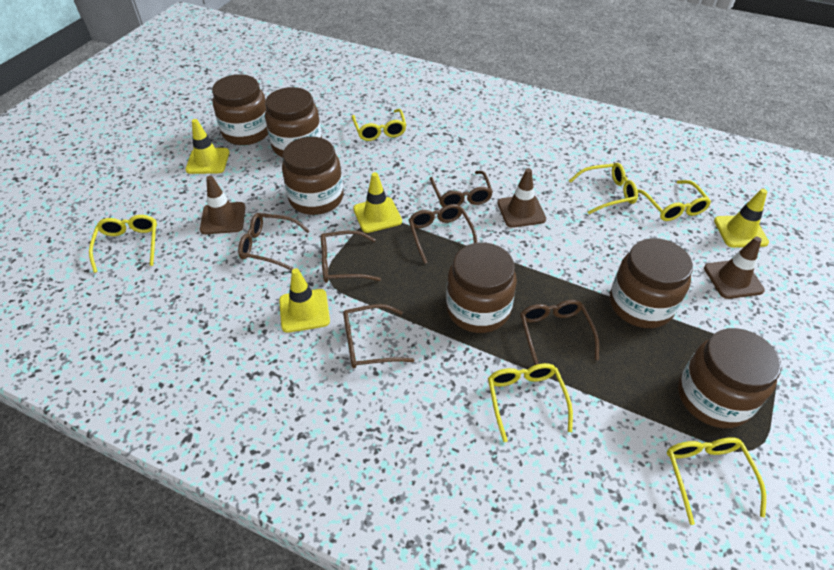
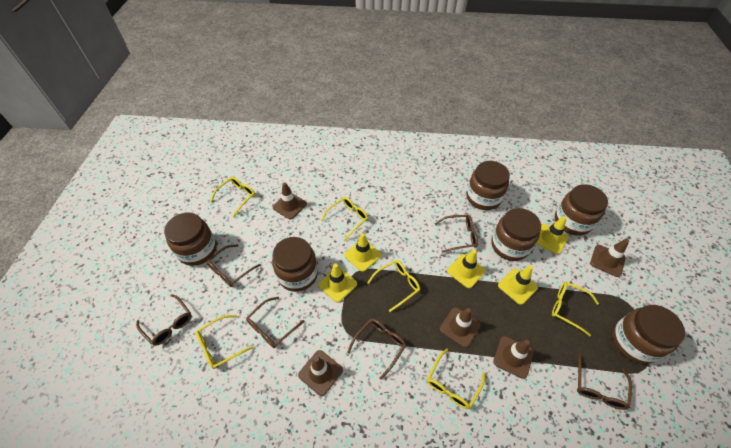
brown traffic cone: [200,176,245,234] [497,168,546,228] [704,237,765,299] = 3 -> [273,182,307,220] [298,350,343,396] [440,307,481,348] [493,336,534,379] [590,239,629,277] = 5
yellow traffic cone: [185,119,229,174] [279,268,330,333] [353,172,402,233] [714,189,769,248] = 4 -> [318,263,357,303] [344,233,381,272] [447,250,485,288] [498,266,538,305] [536,216,568,254] = 5

